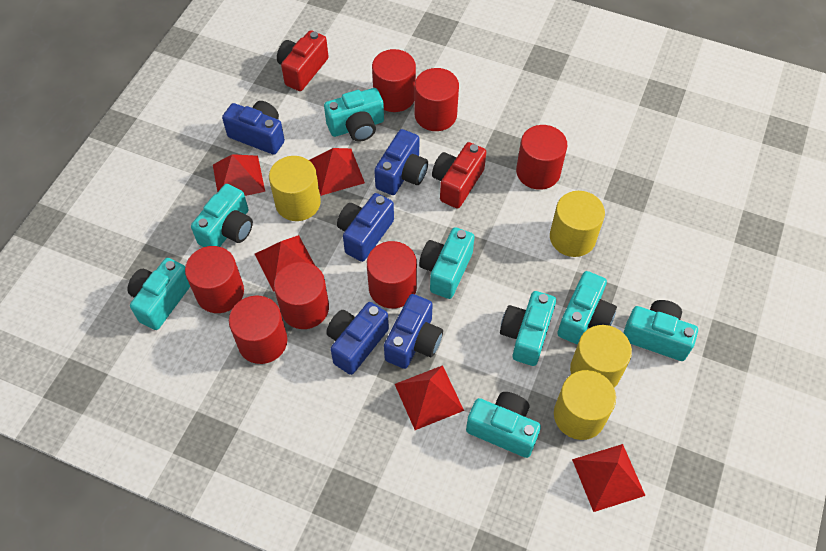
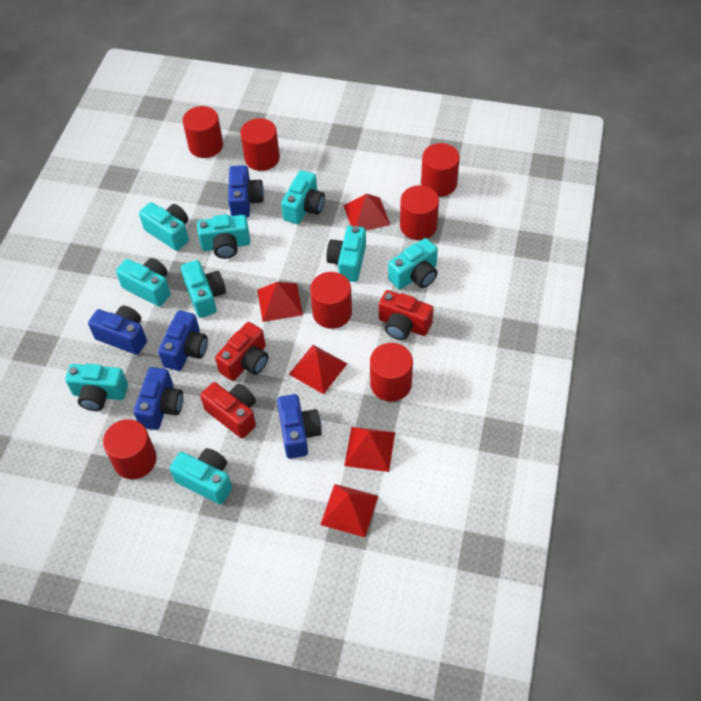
red camera: [277,30,329,91] [432,142,486,209] = 2 -> [200,382,256,439] [215,322,268,381] [379,290,434,340] = 3
turquoise camera: [127,258,190,330] [191,184,253,247] [324,88,384,142] [419,227,475,299] [466,392,541,458] [500,291,556,366] [557,271,617,344] [623,300,698,361] = 8 -> [65,364,128,411] [116,258,171,307] [139,202,189,251] [170,448,232,504] [181,260,226,318] [197,214,250,259] [281,170,325,224] [326,226,366,282] [388,238,438,289] = 9
yellow cylinder: [269,156,321,221] [550,191,605,257] [554,370,616,440] [570,325,632,388] = 4 -> none = 0

